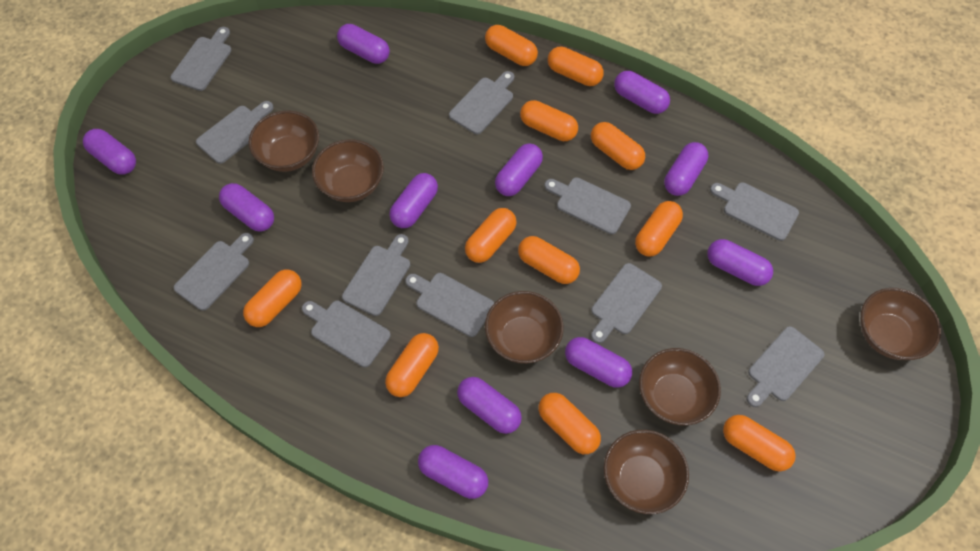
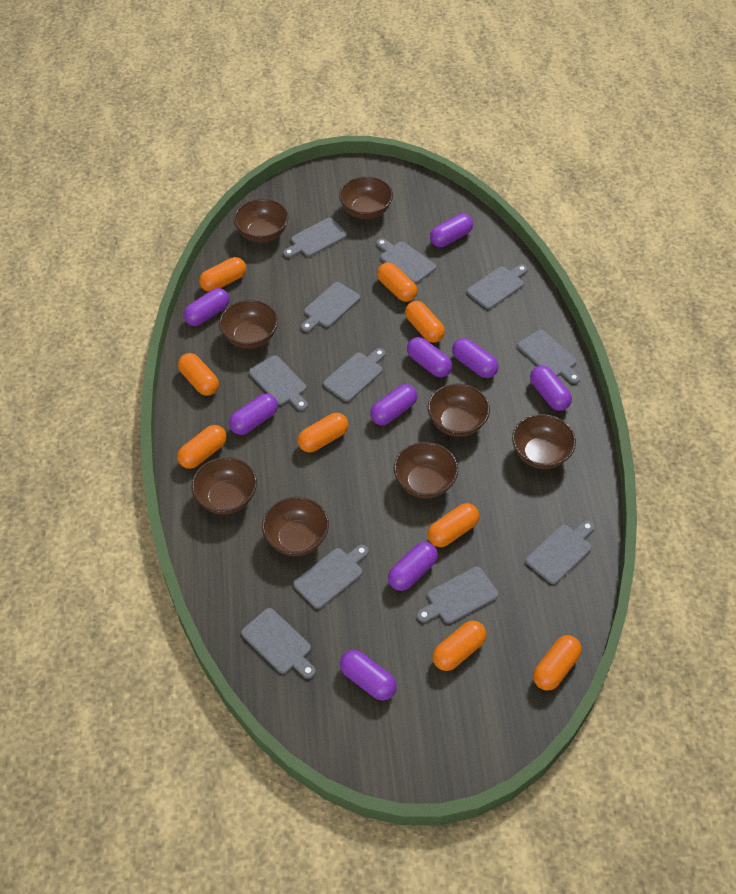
brown bowl: [249,111,319,172] [312,139,384,202] [485,291,563,364] [604,430,689,514] [639,348,721,425] [861,288,941,360] = 6 -> [191,457,257,515] [219,300,278,349] [234,199,289,243] [262,497,329,556] [339,176,393,219] [394,442,458,499] [428,384,490,437] [512,414,576,469] = 8
orange capsule: [243,270,302,327] [385,333,439,397] [465,208,517,263] [485,25,538,66] [518,236,580,284] [520,100,578,141] [538,393,601,454] [548,47,604,86] [591,122,645,170] [635,201,683,256] [723,415,796,471] = 11 -> [177,425,227,469] [178,353,219,396] [199,257,246,292] [297,413,349,452] [377,262,417,302] [405,301,445,343] [427,503,479,547] [432,620,486,671] [533,635,582,690] = 9
purple capsule: [83,129,136,175] [219,183,274,232] [337,24,390,64] [389,173,438,228] [418,445,488,499] [457,377,522,434] [495,143,543,196] [565,337,632,388] [614,71,670,114] [664,142,708,196] [707,239,773,286] = 11 -> [183,288,229,326] [229,394,278,435] [340,650,397,700] [370,384,417,425] [388,542,438,591] [407,337,452,378] [430,214,473,247] [452,338,499,378] [530,365,572,411] = 9

